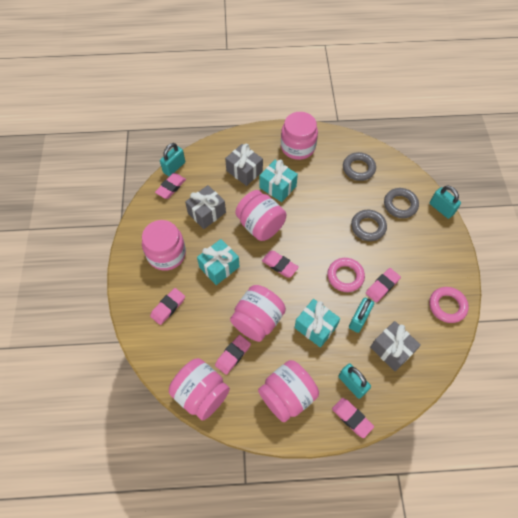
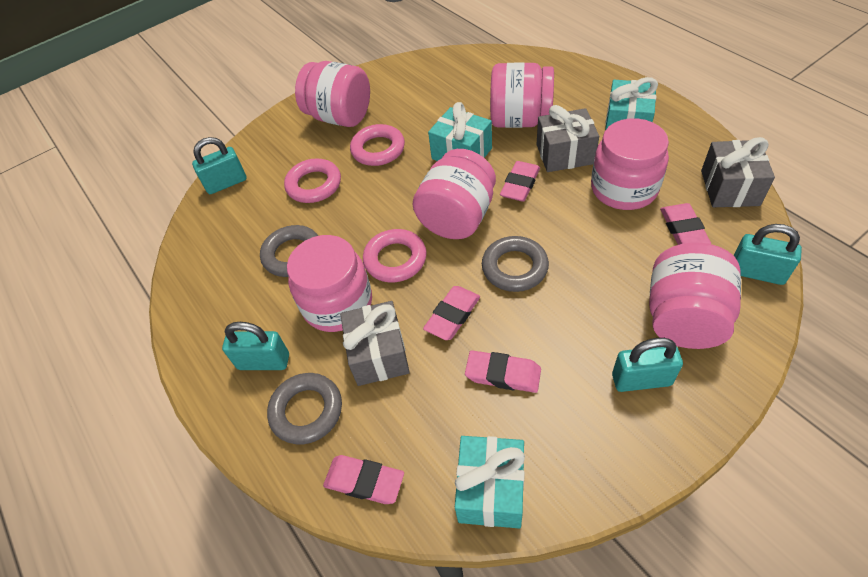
pink eraser: [150,288,185,325] [155,173,186,199] [215,335,251,375] [262,251,299,277] [332,398,374,438] [366,268,401,302] = 6 -> [323,455,404,504] [423,286,480,340] [465,350,541,393] [500,161,540,202] [660,203,711,245] = 5
pink ring: [327,258,365,292] [429,287,469,323] = 2 -> [284,158,341,203] [350,124,405,166] [363,229,427,282] = 3

